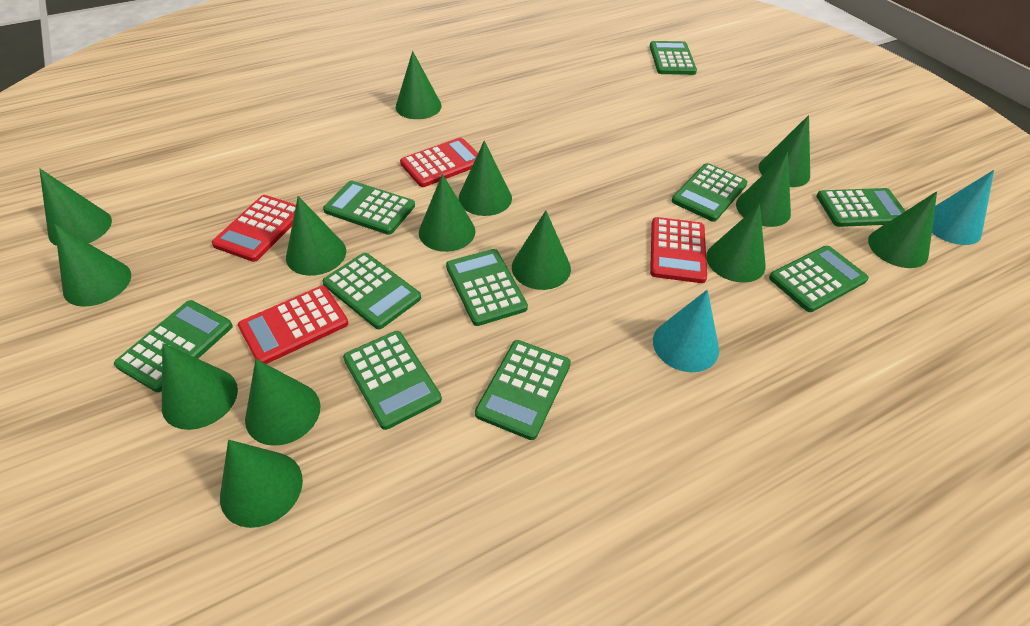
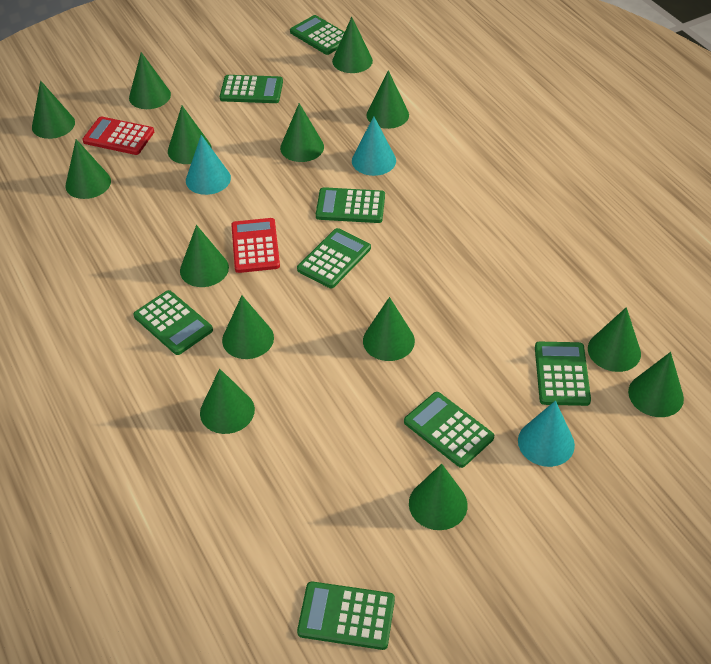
green calculator: [114,300,233,392] [322,253,421,329] [323,180,415,235] [343,331,442,430] [446,249,528,326] [475,340,571,440] [650,41,697,75] [672,163,748,222] [769,246,869,312] [816,188,905,227] = 10 -> [133,290,213,355] [220,75,283,103] [290,15,344,55] [297,228,371,288] [297,581,395,650] [316,187,385,223] [404,392,494,468] [535,342,591,406] = 8
red calculator: [212,195,296,262] [238,286,348,364] [400,138,478,187] [650,217,707,283] = 4 -> [82,116,154,155] [231,218,280,273] = 2
turquoise cone: [653,290,719,372] [932,170,994,245] = 2 -> [186,135,231,195] [352,116,396,176] [518,401,575,467] = 3

